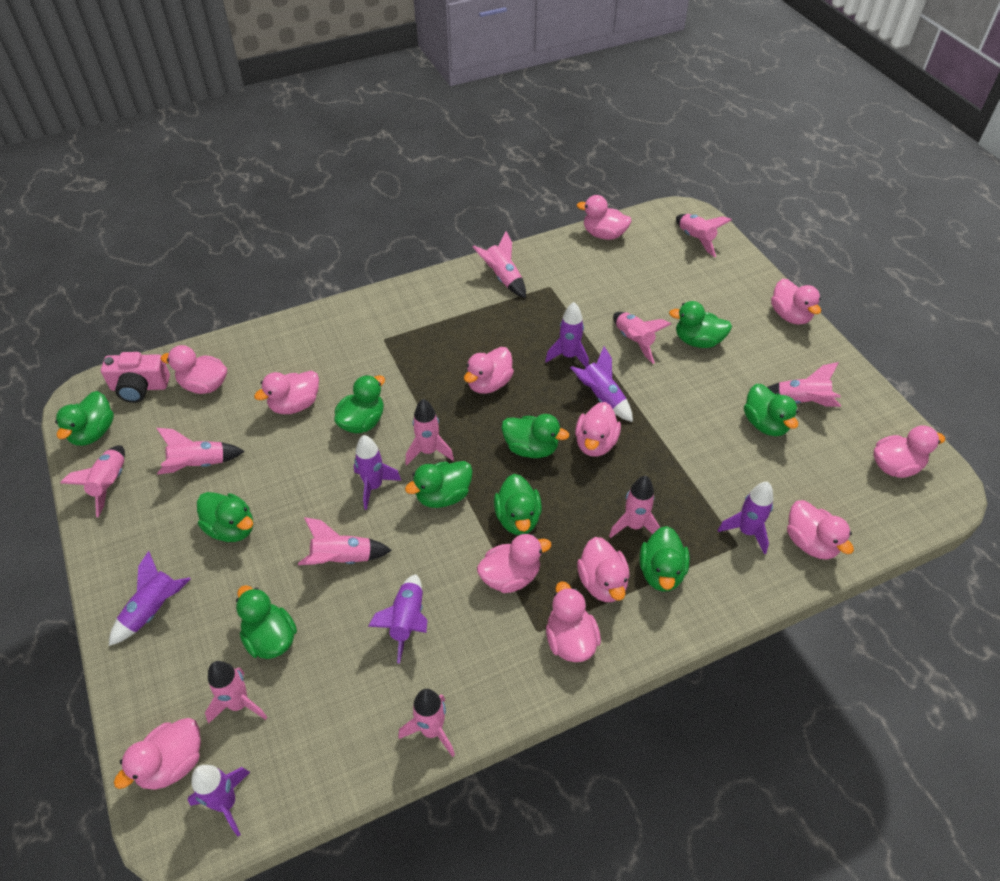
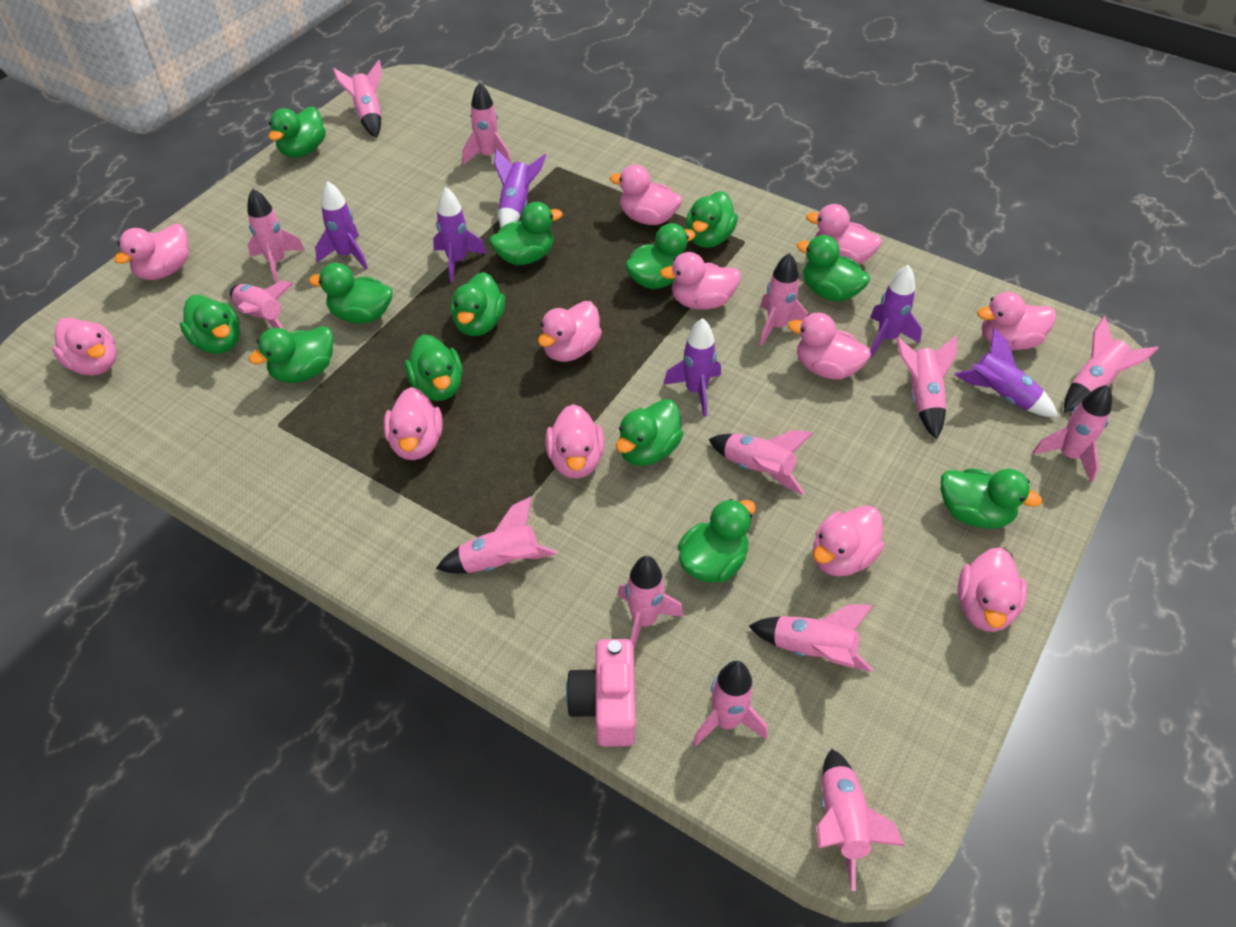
green duck: [55,391,114,446] [197,492,253,542] [236,585,297,659] [334,375,385,433] [405,461,473,508] [494,474,542,535] [501,414,569,458] [639,526,690,592] [669,301,732,348] [744,384,798,436] = 10 -> [180,295,240,354] [249,326,333,383] [269,107,326,158] [309,263,393,324] [405,334,463,401] [451,272,505,336] [489,202,563,265] [616,399,683,466] [625,223,696,289] [678,499,756,583] [686,191,738,248] [797,235,870,302] [941,469,1042,528] = 13
pink rocket: [60,445,125,517] [156,428,245,475] [205,661,267,724] [298,517,392,565] [398,689,455,757] [405,399,454,465] [473,231,526,298] [609,476,660,538] [613,312,671,364] [676,214,732,257] [767,362,841,407] = 11 -> [230,280,293,329] [247,188,305,283] [332,60,382,138] [436,496,557,573] [462,82,512,165] [618,556,684,648] [693,661,768,747] [709,430,814,495] [749,604,874,672] [760,253,809,346] [817,749,905,891] [896,336,957,440] [1033,385,1112,483] [1064,316,1159,412] = 14
purple rocket: [109,551,191,646] [188,765,250,836] [354,435,401,510] [368,574,427,663] [545,302,589,367] [570,346,633,422] [718,482,773,555] = 7 -> [315,181,368,269] [433,187,487,282] [494,148,546,228] [663,318,721,417] [870,265,922,357] [954,328,1058,417] = 6

